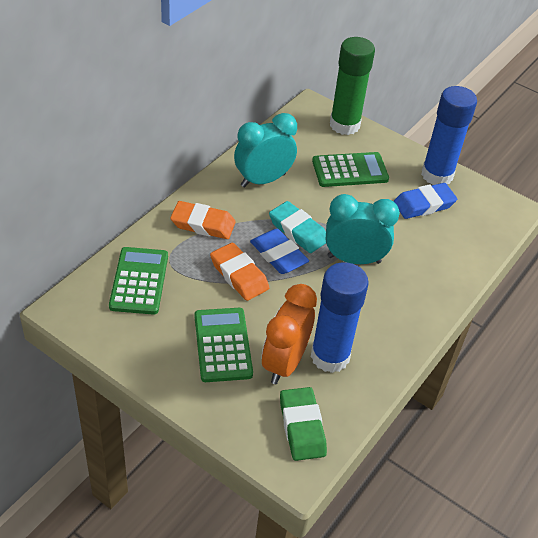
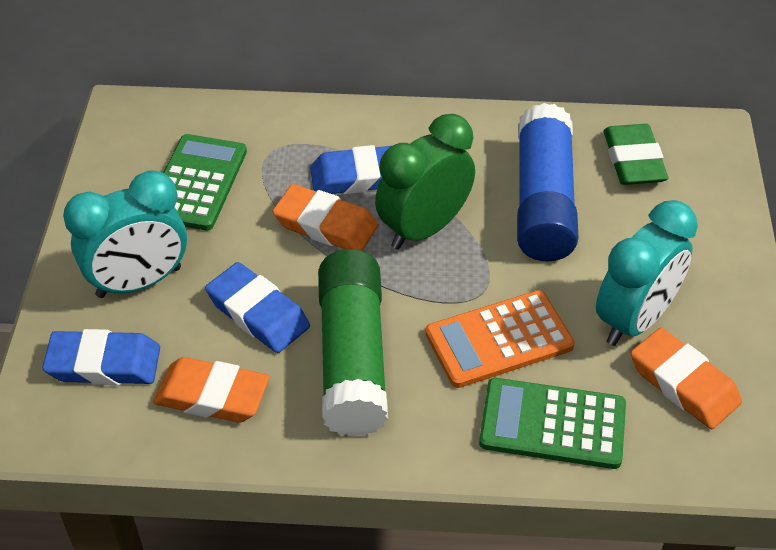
blue eraser: [250,229,309,274] [394,183,457,219] = 2 -> [42,329,160,385] [205,262,310,353] [310,145,391,194] = 3
blue glue stick: [311,262,369,373] [421,86,477,185] = 2 -> [517,103,578,261] = 1
green calculator: [109,247,168,315] [195,308,253,382] [312,152,389,187] = 3 -> [163,134,247,230] [479,378,626,469] = 2
green clock: none = 0 -> [375,114,475,250] = 1
orange calculator: none = 0 -> [425,290,575,388] = 1
orange clock: [262,284,317,384] = 1 -> none = 0
orange eraser: [170,201,236,239] [210,243,269,301] = 2 -> [153,357,270,422] [272,184,378,251] [631,328,742,429] = 3
turquoise eraser: [269,201,326,253] = 1 -> none = 0

